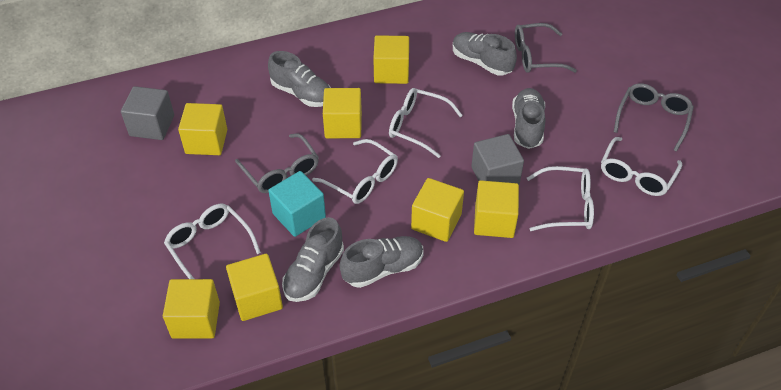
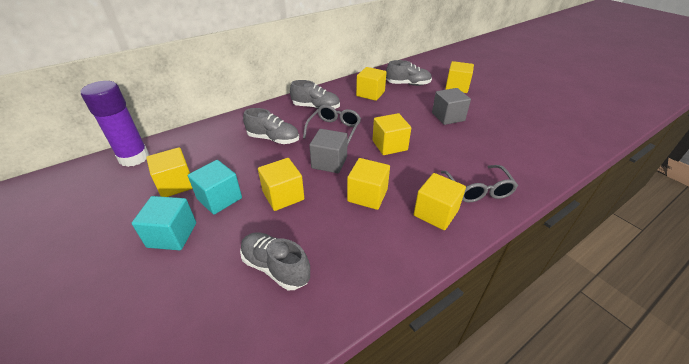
grey glasses: [235,133,319,193] [515,23,577,73] [614,83,694,152] = 3 -> [303,105,361,146] [441,165,518,202] = 2
grey shoe: [268,51,331,107] [282,217,344,302] [340,236,424,288] [453,32,517,76] [512,88,545,149] = 5 -> [240,232,310,290] [243,108,299,144] [290,80,340,109] [386,60,432,86] = 4
purple glue stick: none = 0 -> [81,81,149,167] = 1
turquoise cube: [268,171,326,237] = 1 -> [132,196,196,250] [188,160,242,215] = 2
white glasses: [164,204,261,279] [312,139,398,204] [389,88,463,158] [527,166,594,231] [601,137,682,196] = 5 -> none = 0

